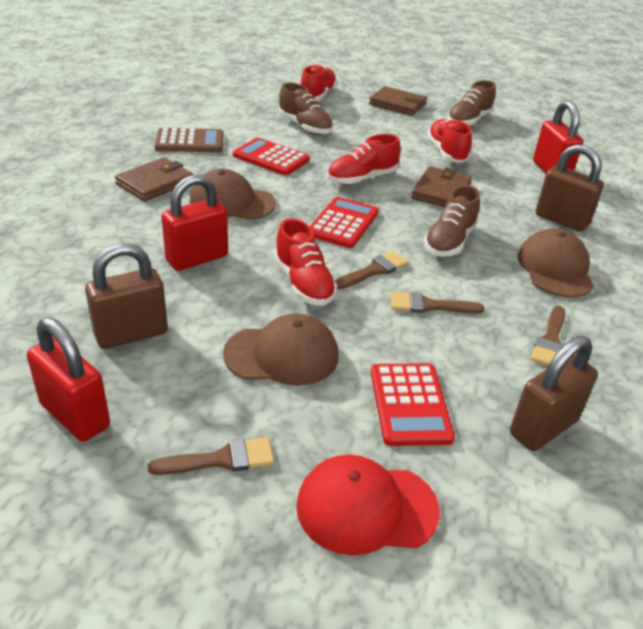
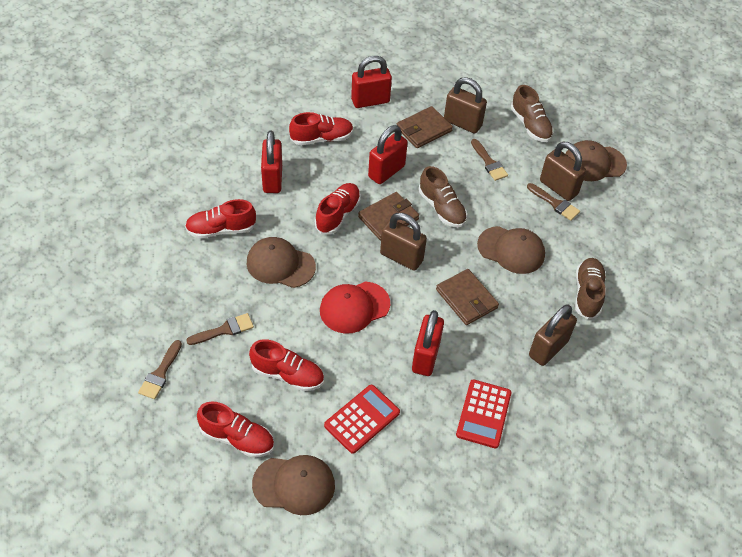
brown calculator: [155,128,223,152] = 1 -> none = 0
brown cap: [190,169,276,220] [223,314,339,386] [517,229,594,297] = 3 -> [247,237,316,288] [252,455,335,515] [477,226,545,274] [565,140,627,181] = 4
brown padlock: [85,244,168,349] [510,336,598,451] [535,144,604,231] = 3 -> [380,213,427,271] [444,77,487,134] [529,305,577,366] [540,142,586,201] = 4
red calculator: [233,138,310,175] [310,197,379,248] [371,363,455,446] = 3 -> [324,385,400,454] [456,379,511,448] = 2
red padlock: [27,317,110,442] [161,175,228,271] [533,100,583,173] = 3 -> [261,131,282,193] [351,56,392,108] [368,125,408,184] [412,310,444,376] = 4
red shoe: [274,218,337,306] [301,64,337,101] [327,134,401,185] [427,119,472,163] = 4 -> [185,199,256,239] [197,402,274,458] [249,339,324,391] [289,112,354,146] [315,183,361,234] = 5

